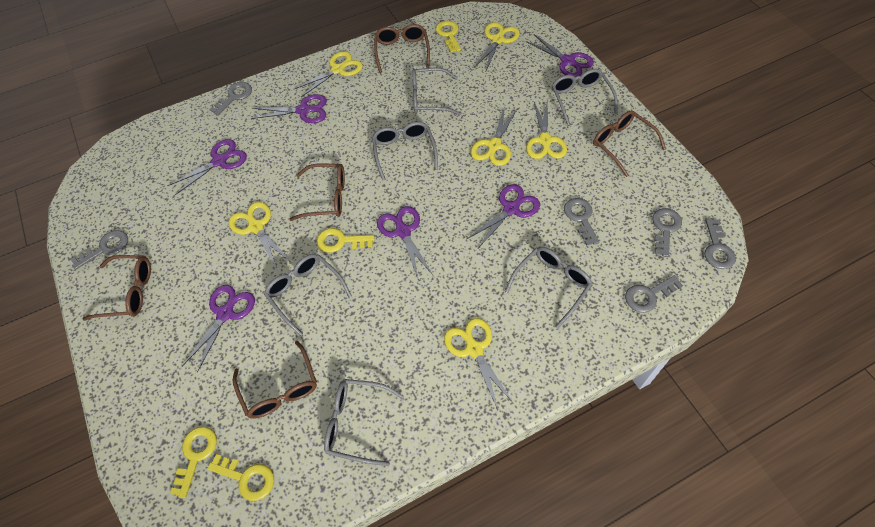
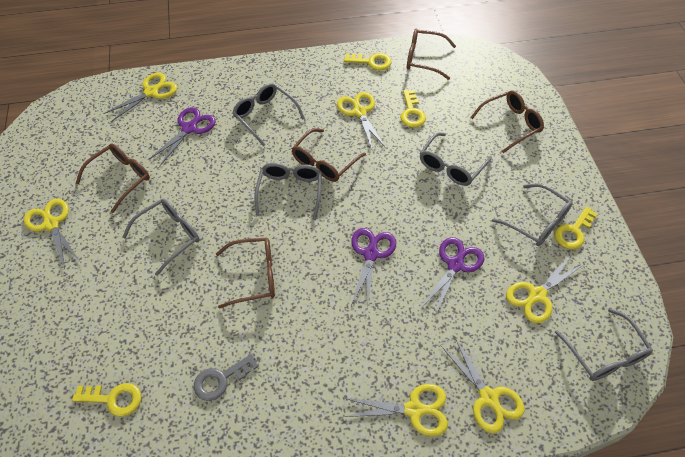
grey key: [70,230,128,269] [210,82,252,116] [564,198,599,246] [625,275,683,313] [652,208,682,257] [704,219,736,269] = 6 -> [194,354,258,401] = 1
purple scissors: [167,139,247,195] [182,285,255,373] [251,94,327,123] [377,206,433,278] [467,184,540,248] [526,34,594,77] = 6 -> [148,107,216,166] [351,228,396,309] [422,237,484,314] = 3

